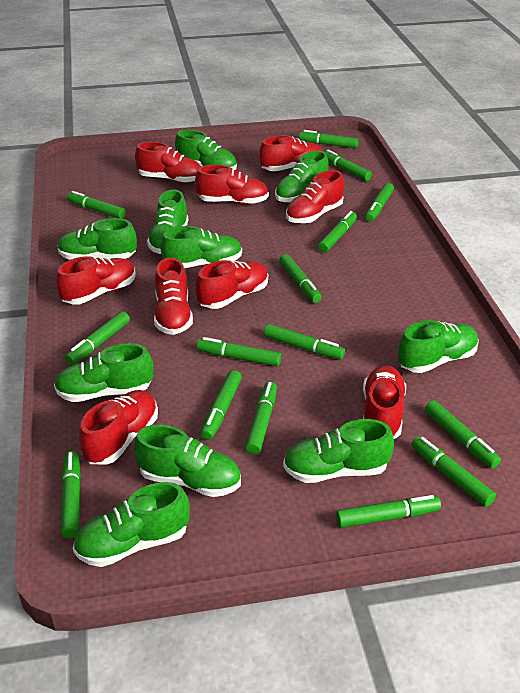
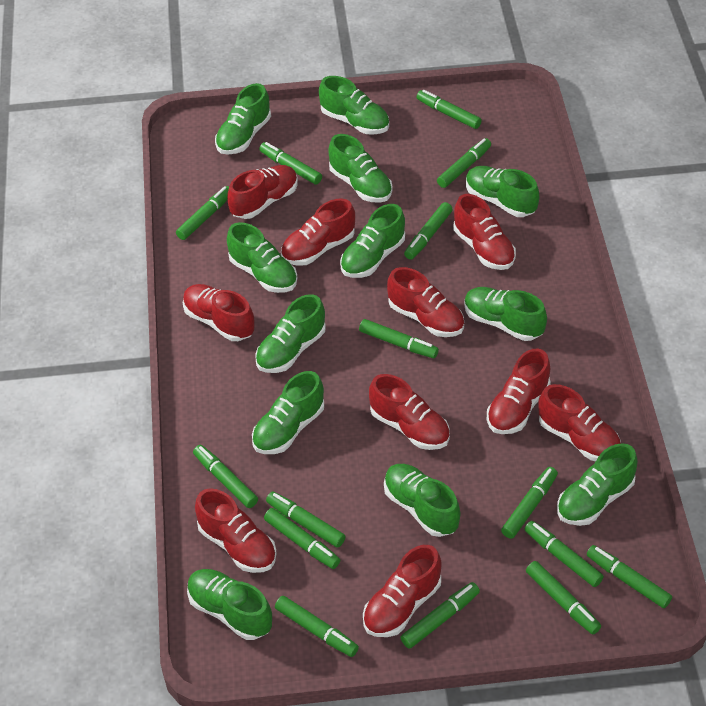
green shoe: [54,343,154,402] [57,218,137,260] [73,482,190,567] [134,425,241,497] [147,189,188,254] [161,226,242,268] [175,130,237,170] [275,151,329,203] [283,419,394,483] [398,320,479,373] = 10 -> [187,569,272,640] [215,83,271,154] [227,222,297,293] [252,371,324,454] [255,294,326,373] [319,76,389,135] [328,134,393,203] [340,204,405,278] [384,464,460,537] [464,287,547,341] [466,166,539,217] [557,443,638,526] = 12
red shoe: [56,256,136,305] [79,390,158,465] [135,142,201,183] [154,258,193,335] [195,165,269,205] [196,260,268,309] [259,135,323,171] [286,170,344,224] [363,365,406,439] = 9 -> [183,284,255,341] [195,488,276,573] [227,165,298,219] [281,198,355,266] [363,545,442,637] [369,374,450,450] [387,267,464,337] [453,194,516,270] [487,348,551,434] [538,384,621,461] = 10

